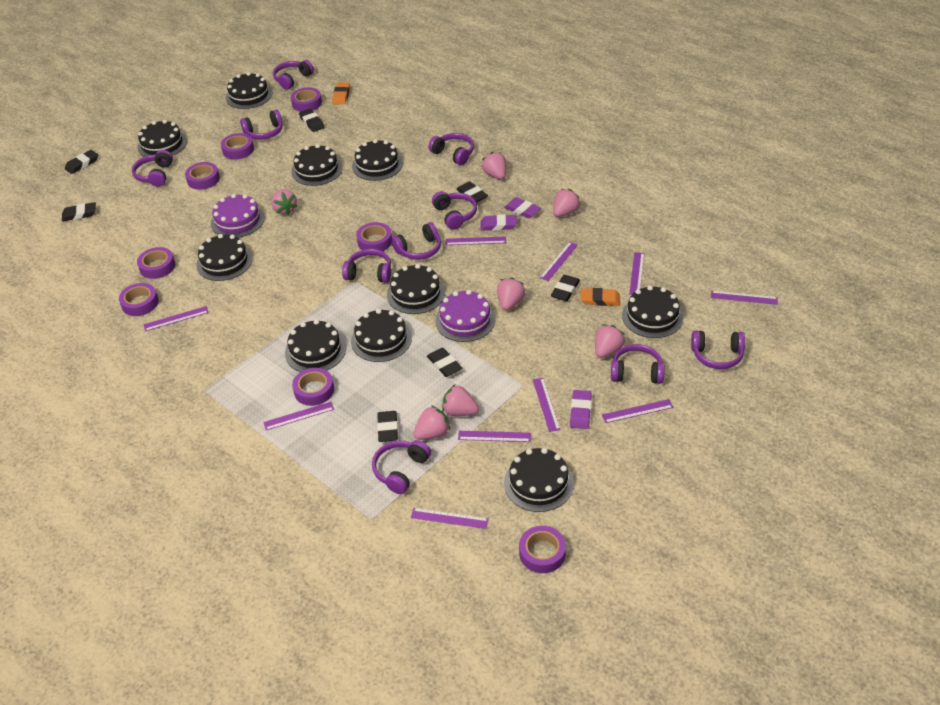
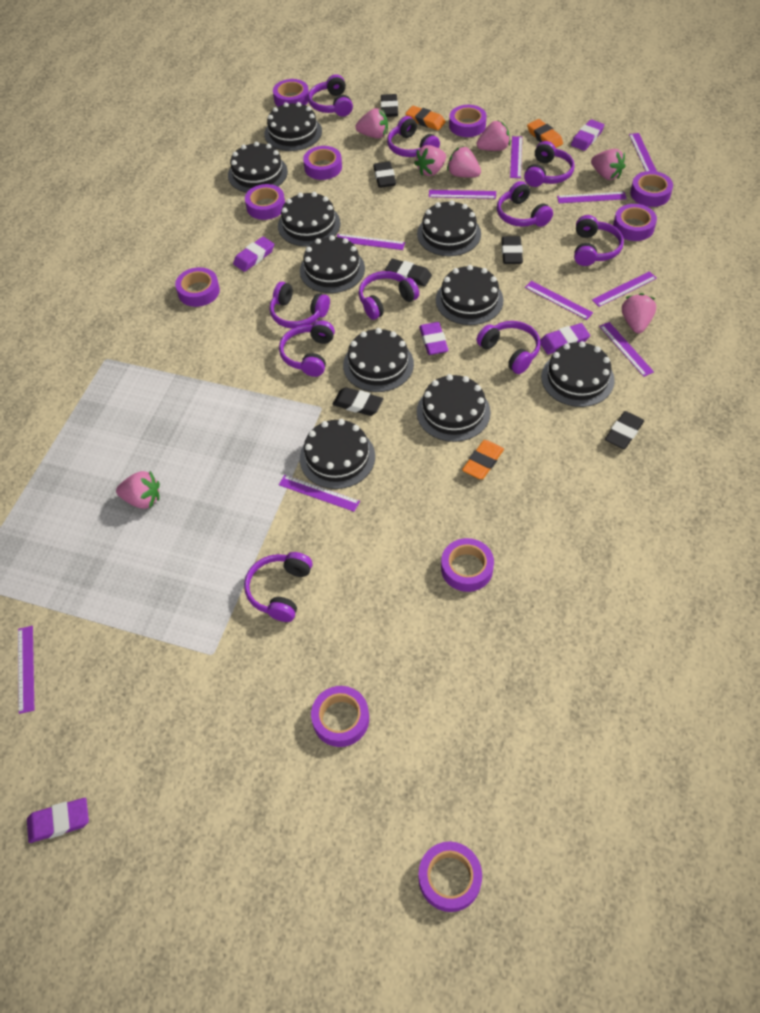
black eraser: [62,202,96,222] [65,150,98,174] [299,109,325,132] [377,411,398,442] [427,348,462,377] [456,181,488,203] [551,275,580,301] = 7 -> [332,387,383,416] [373,162,396,188] [381,94,398,117] [385,258,432,287] [502,236,523,264] [605,411,644,449] = 6
orange eraser: [332,82,350,105] [580,288,620,306] = 2 -> [405,106,446,130] [462,440,504,479] [527,119,563,148] = 3
purple cake: [211,194,265,238] [435,290,496,342] = 2 -> none = 0
purple eraser: [480,214,517,231] [504,197,541,218] [570,390,592,429] = 3 -> [27,798,89,843] [233,237,274,272] [419,322,449,355] [540,323,590,354] [571,119,604,151] = 5
purple tape: [119,283,159,316] [137,247,175,279] [185,162,220,190] [221,133,254,160] [291,87,322,112] [292,368,334,406] [356,222,392,251] [519,526,566,573] = 8 -> [175,267,220,307] [245,184,285,220] [273,79,309,107] [303,146,342,180] [311,686,369,747] [419,841,482,912] [441,538,494,592] [449,105,487,137] [613,204,657,241] [630,171,673,207] = 10

